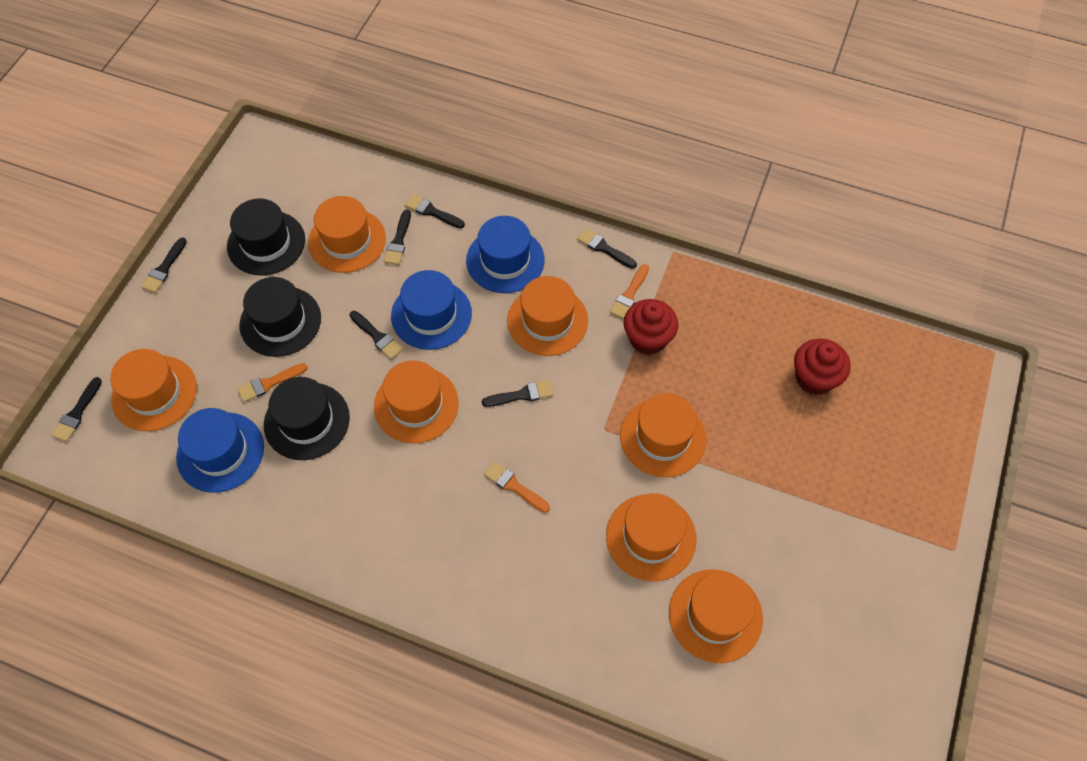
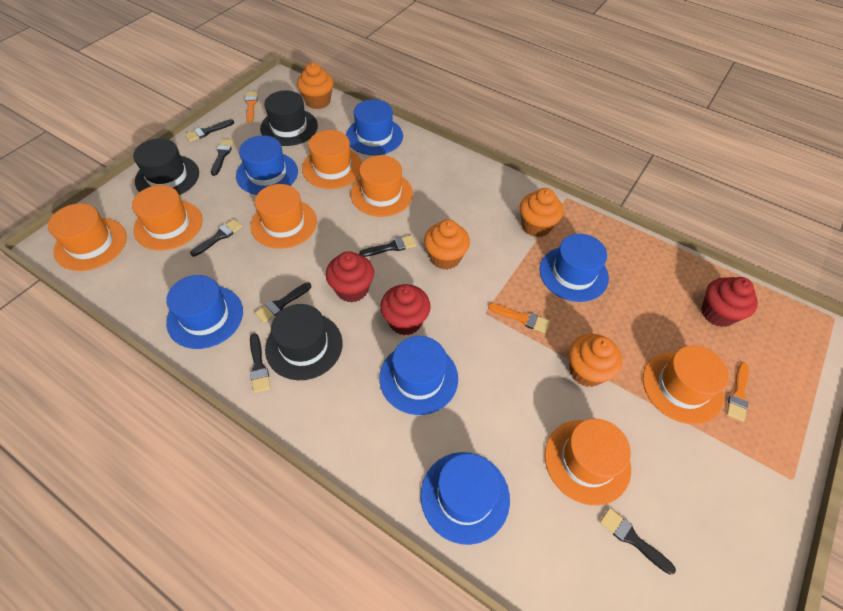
blue hat: [176,408,264,493] [391,270,472,350] [466,216,544,293] = 3 -> [166,275,243,349] [236,135,298,195] [346,99,403,155] [379,336,458,415] [420,452,510,545] [539,234,609,302] = 6
orange cupcake: none = 0 -> [297,63,334,109] [424,219,470,270] [520,188,564,237] [569,334,622,387] = 4
red cupcake: [624,299,678,355] [794,339,850,395] = 2 -> [326,251,374,303] [380,284,431,335] [701,277,758,327] = 3

